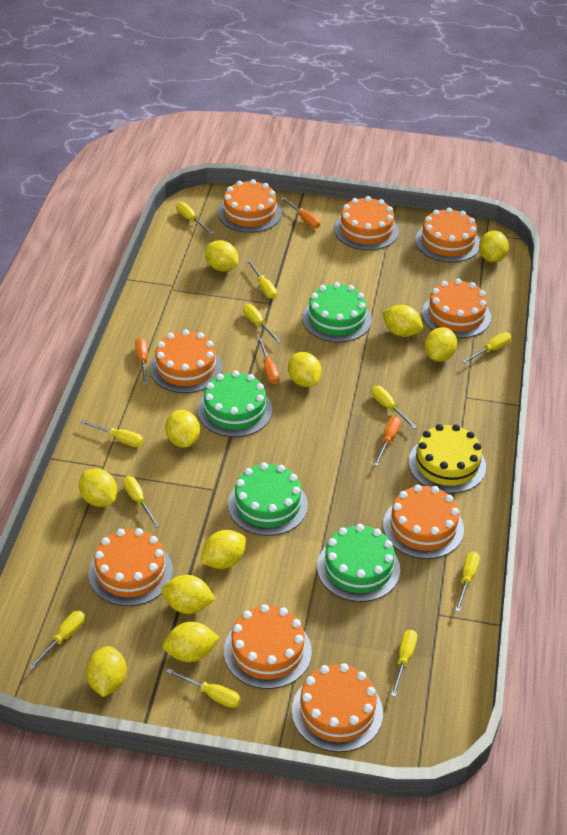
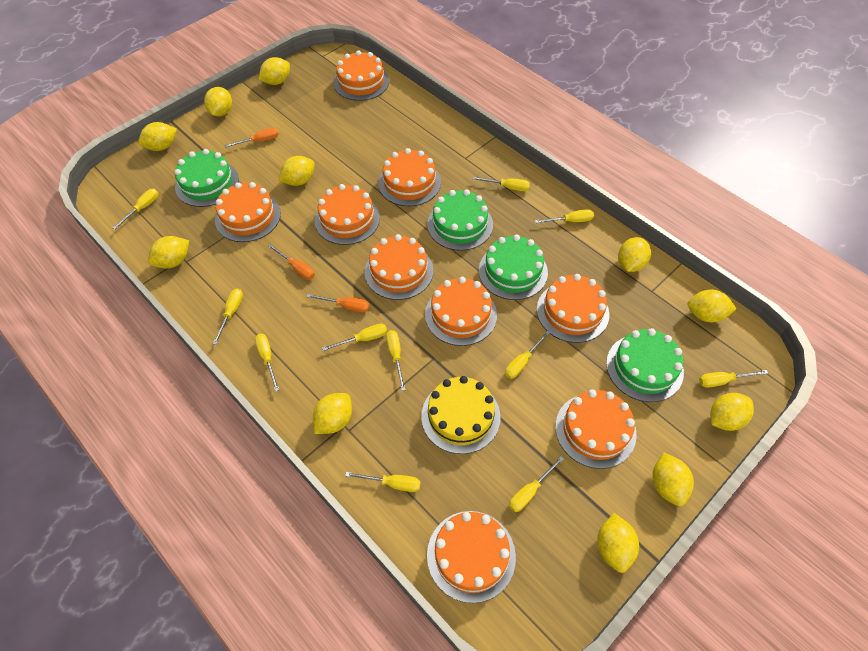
orange screwdriver: [135,337,148,384] [258,338,279,384] [281,197,320,228] [374,416,401,466] = 4 -> [224,128,278,148] [268,244,315,280] [306,294,369,312] = 3

